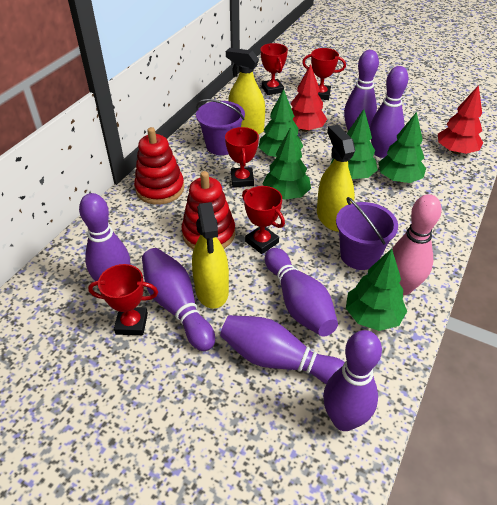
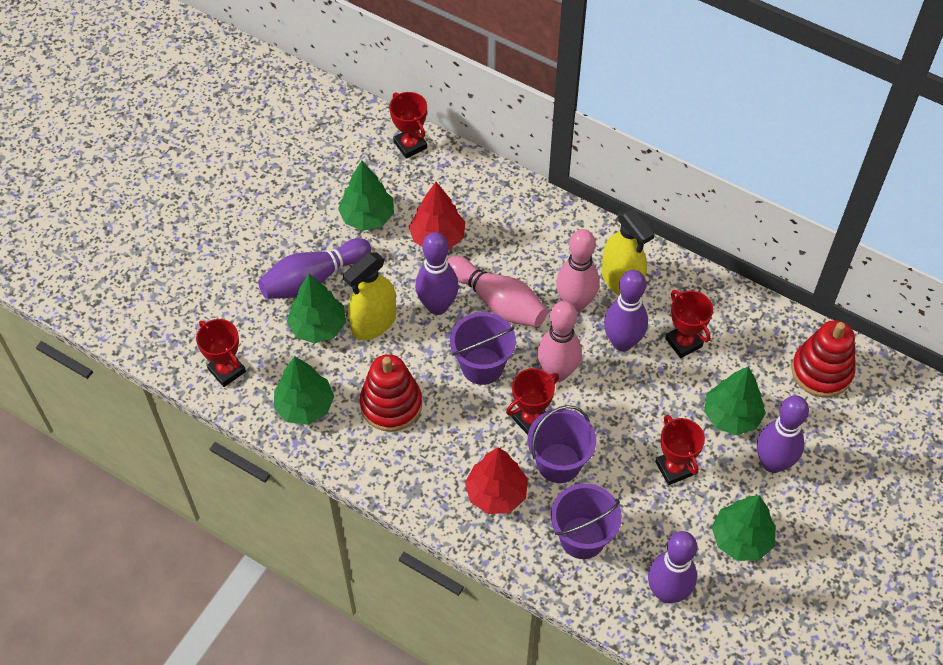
pink bowling pin: [392,194,442,295] = 1 -> [447,256,548,327] [537,301,582,382] [556,229,599,312] = 3
purple bowling pin: [79,193,130,281] [142,248,215,351] [220,315,345,384] [265,248,338,337] [323,330,382,431] [344,50,379,131] [370,66,408,158] = 7 -> [258,238,371,299] [415,232,459,315] [604,270,648,351] [648,531,697,603] [757,396,809,473] = 5
purple bucket: [196,99,245,155] [336,197,398,270] = 2 -> [450,312,516,385] [528,405,596,483] [551,483,622,559] = 3
yellow spray bottle: [192,202,229,309] [226,48,265,135] [317,125,356,232] = 3 -> [343,252,396,340] [602,207,654,295] = 2

